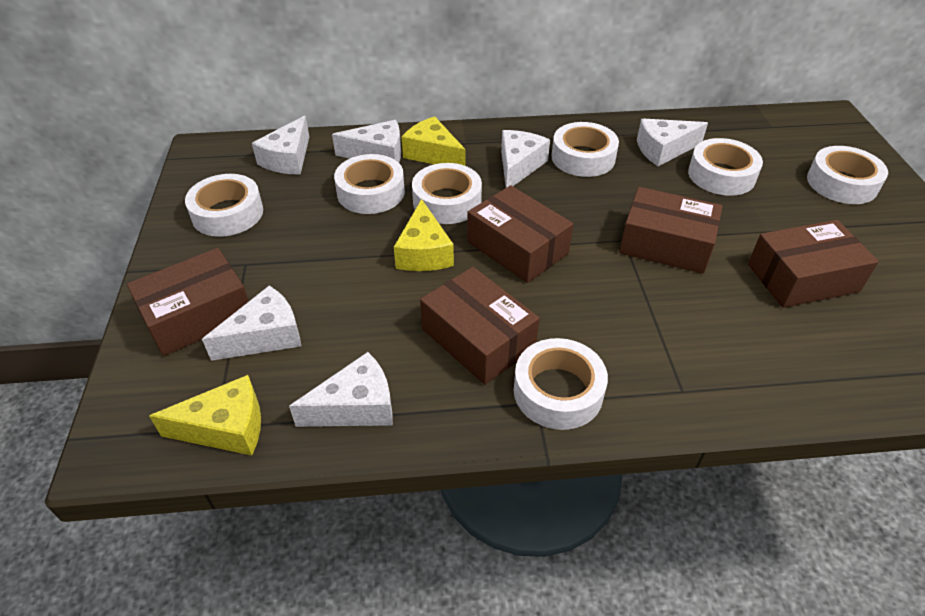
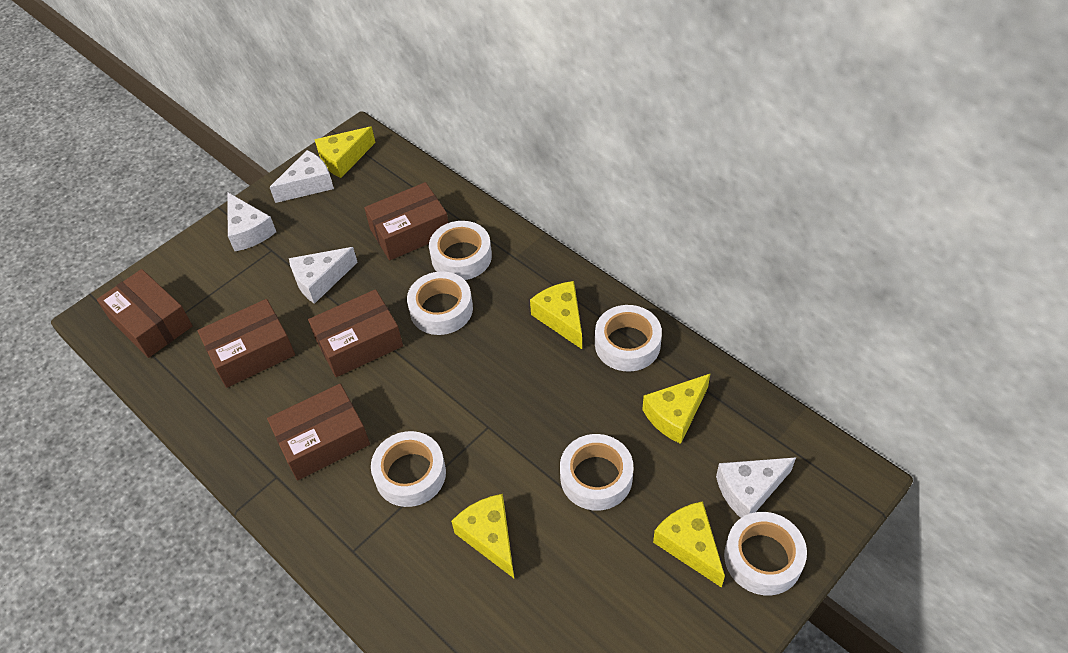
white cheese: [202,286,301,361] [252,116,309,175] [289,352,393,427] [332,120,401,162] [501,130,550,188] [637,119,708,166] = 6 -> [227,192,276,251] [270,150,334,203] [289,247,358,304] [716,457,796,518] = 4
white tape: [185,174,263,237] [334,154,405,214] [412,163,482,224] [514,338,608,430] [552,122,619,177] [688,138,763,196] [807,146,888,204] = 7 -> [371,431,446,507] [407,271,473,335] [429,221,492,280] [560,434,633,511] [595,305,662,372] [724,512,807,595] = 6
yellow cheese: [149,375,261,455] [394,199,454,271] [402,116,466,166] = 3 -> [314,127,376,178] [451,494,514,578] [530,281,582,349] [642,373,711,444] [653,501,725,588] = 5

